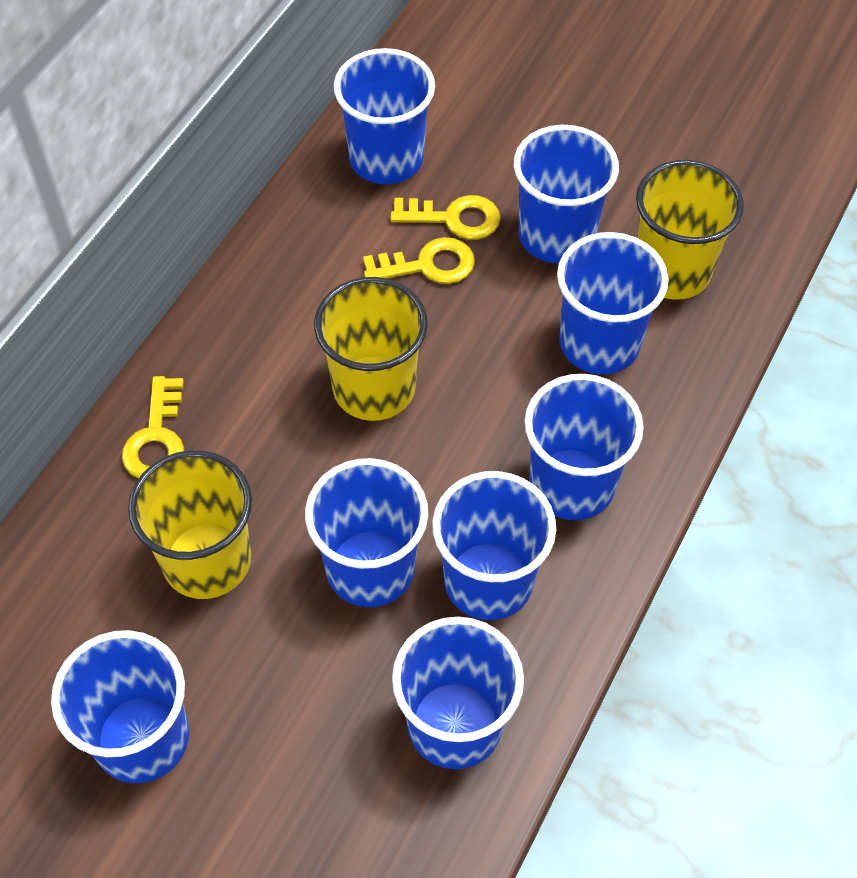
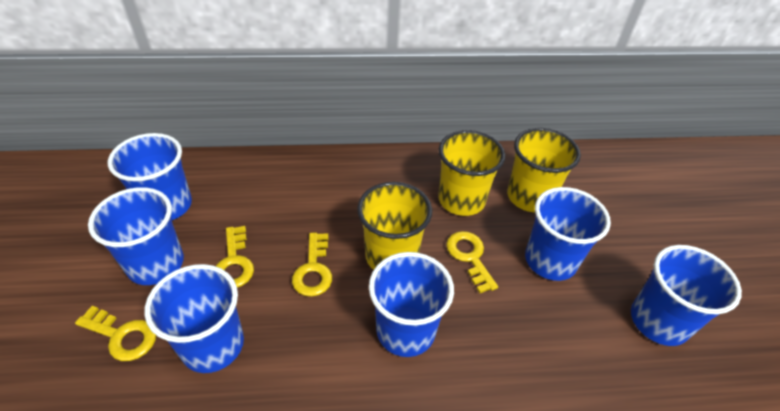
blue cup: [51,630,189,783] [305,458,428,607] [334,48,435,184] [392,617,524,769] [432,471,556,620] [514,125,619,263] [524,374,644,520] [557,232,669,374] = 8 -> [88,187,184,285] [108,133,192,220] [144,264,244,373] [369,252,454,357] [525,187,611,281] [631,245,742,346] = 6
yellow key: [122,376,184,479] [363,237,475,284] [391,195,501,240] = 3 -> [75,306,156,361] [216,226,254,288] [292,232,332,297] [446,231,498,293] = 4

